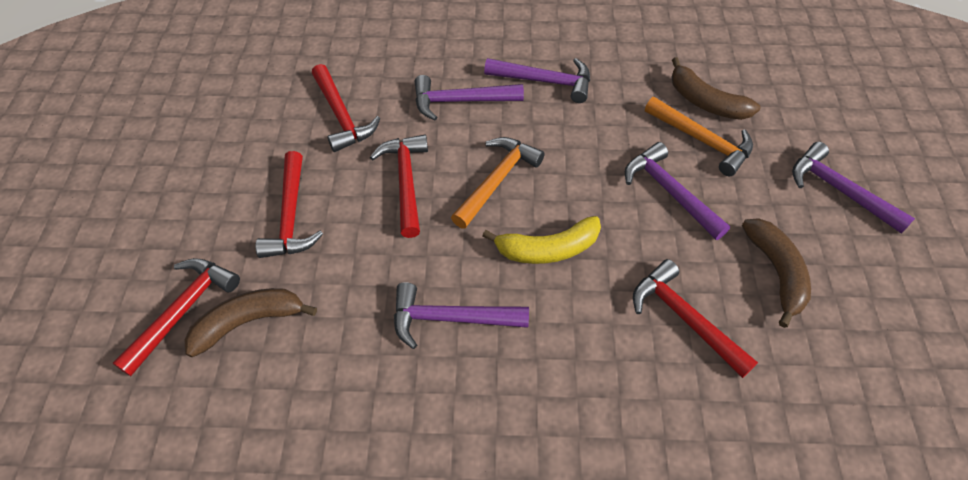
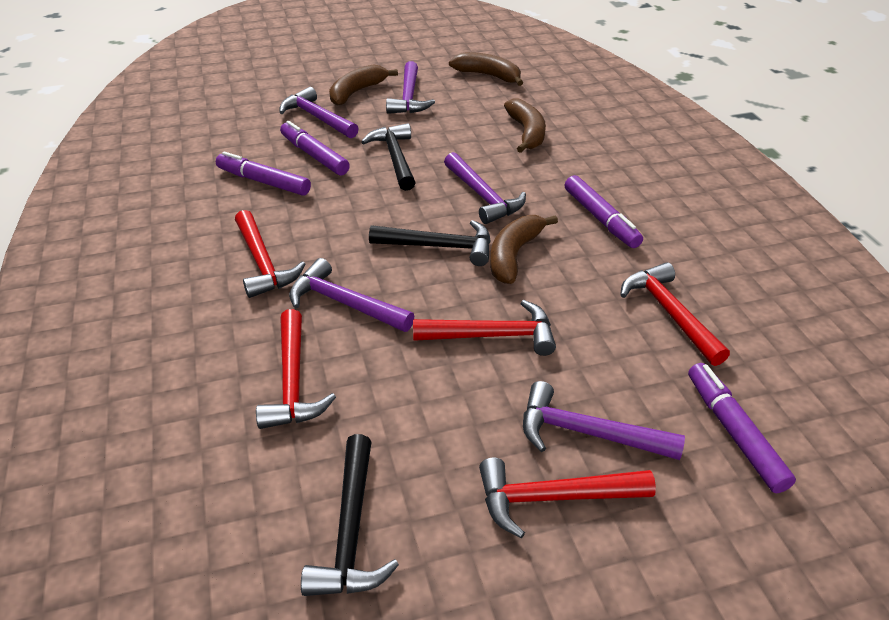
black hammer: none = 0 -> [301,434,399,596] [361,123,416,191] [369,220,491,266] = 3
brown banana: [184,288,317,357] [672,57,760,120] [742,218,811,328] = 3 -> [329,64,398,106] [449,52,523,86] [490,215,558,284] [504,99,546,153] = 4
orange hammer: [451,137,545,229] [645,97,753,176] = 2 -> none = 0
purple marker: none = 0 -> [216,151,311,196] [280,121,350,176] [565,175,643,248] [688,363,796,493] = 4
yellow banana: [483,216,601,264] = 1 -> none = 0

